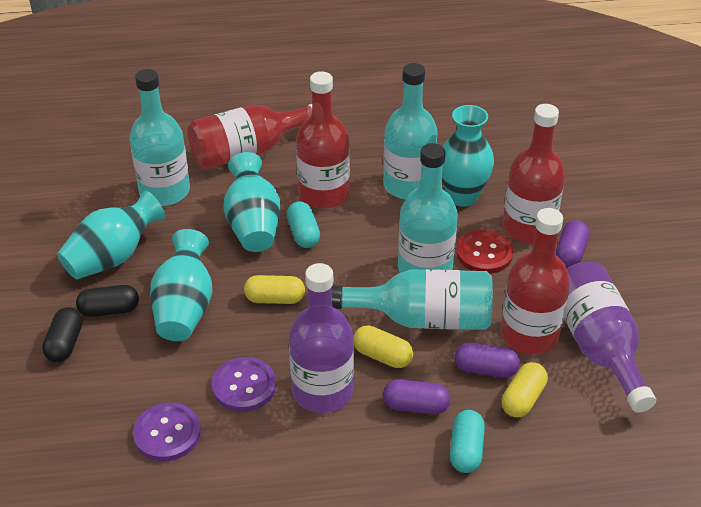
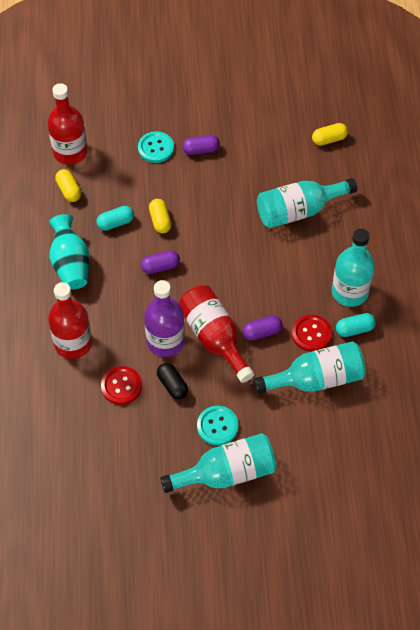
black capsule: [42,307,83,362] [76,285,139,317] = 2 -> [157,363,188,399] = 1
purple bottle: [289,263,354,413] [564,262,656,413] = 2 -> [144,280,185,357] = 1
purple button: [133,403,201,462] [212,357,276,412] = 2 -> none = 0
red bottle: [188,104,312,169] [296,71,350,209] [501,208,570,355] [503,104,565,243] = 4 -> [48,83,88,165] [48,282,92,359] [179,285,254,383] = 3
red button: [456,230,513,274] = 1 -> [101,366,142,405] [292,315,332,352] = 2
turquoise button: none = 0 -> [138,131,174,163] [197,406,239,446] = 2
turquoise vase: [57,190,166,280] [150,229,213,341] [223,152,280,252] [442,105,494,207] = 4 -> [49,214,89,290] = 1

